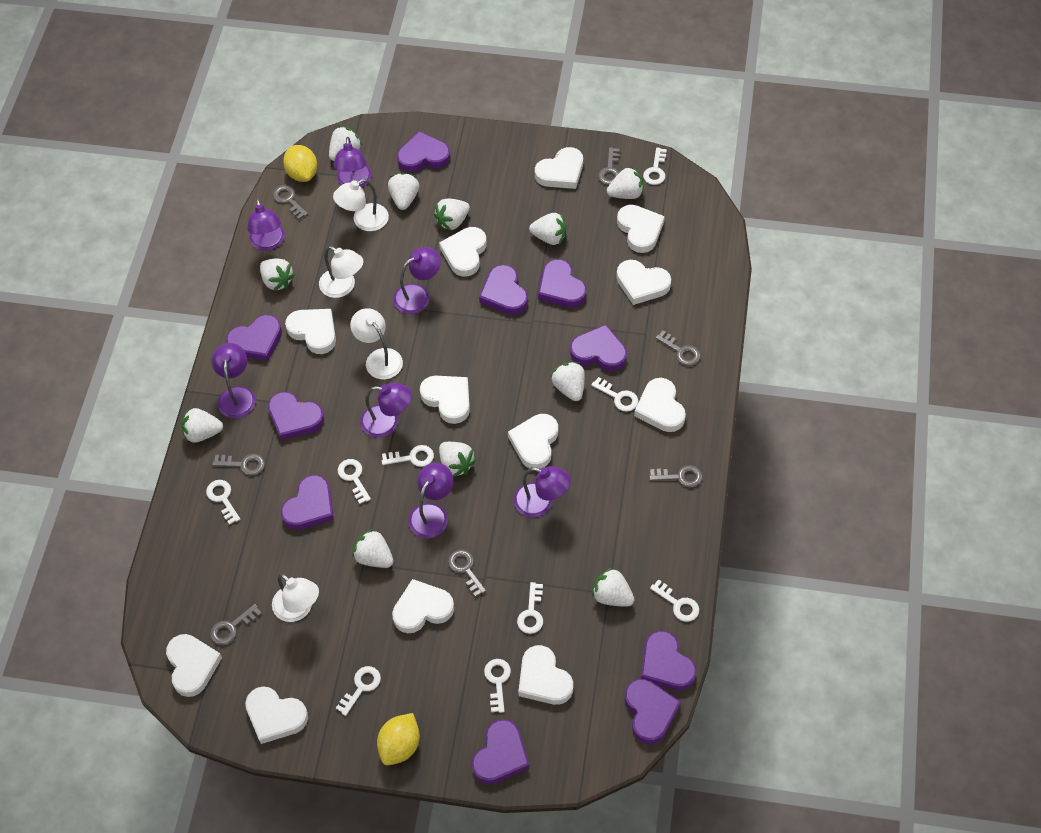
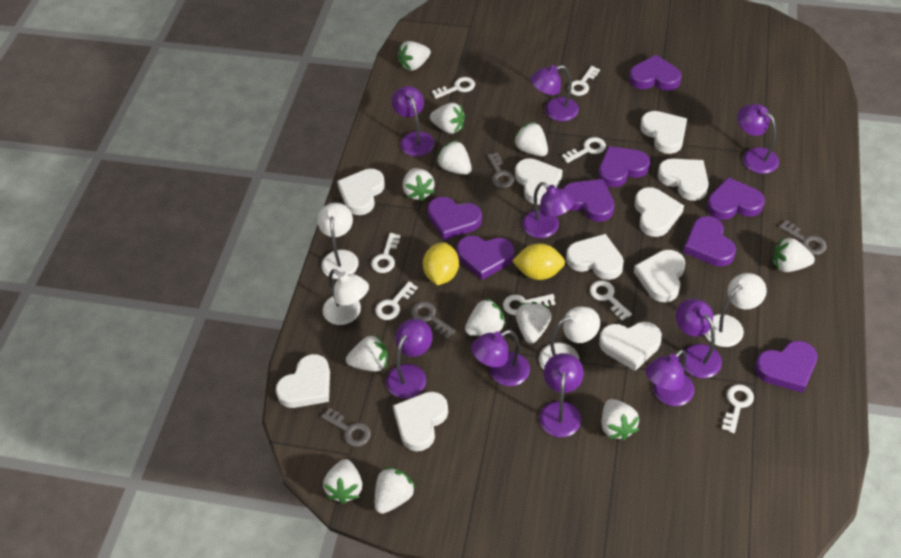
grey key: [210,604,262,645] [212,454,265,476] [273,185,308,219] [448,550,486,597] [598,147,620,185] [649,465,702,487] [655,331,700,366] = 7 -> [321,408,371,447] [411,302,456,338] [487,152,515,188] [779,220,827,255] = 4
purple heart: [226,315,282,361] [268,392,324,441] [281,475,334,530] [397,131,450,172] [472,719,529,784] [479,265,528,315] [538,259,586,308] [570,325,627,371] [625,679,681,744] [641,631,696,691] = 10 -> [427,197,482,240] [457,236,514,280] [563,179,614,222] [599,146,650,187] [629,55,682,91] [683,216,736,267] [707,177,765,220] [755,341,817,393] = 8
purple lamp: [211,343,256,418] [247,198,285,251] [333,137,372,188] [360,383,412,438] [393,247,441,314] [408,463,454,538] [514,466,571,517] = 7 -> [386,319,433,399] [392,86,434,156] [471,330,530,386] [522,182,574,238] [531,65,579,121] [540,353,584,437] [645,349,694,406] [676,298,722,378] [738,104,779,174] = 9
white heart: [166,634,222,697] [245,686,308,744] [285,309,336,354] [392,579,454,633] [420,376,470,424] [439,227,487,277] [508,414,558,469] [518,645,573,705] [535,147,583,189] [616,260,671,305] [617,205,665,253] [634,378,686,432] = 12 -> [276,354,330,408] [337,169,385,215] [393,392,448,451] [515,158,563,205] [566,234,624,280] [599,322,662,371] [634,250,685,302] [635,187,684,237] [640,111,687,154] [658,159,709,201] = 10
white key: [206,480,240,525] [336,666,381,716] [338,459,371,504] [382,445,434,467] [484,659,511,713] [517,582,543,634] [591,377,638,412] [643,147,667,185] [650,579,699,622] = 9 -> [371,233,401,273] [375,281,418,320] [432,77,475,99] [503,294,555,315] [562,137,606,163] [568,66,600,96] [590,280,632,320] [722,384,754,433] = 8
white strawberry: [182,408,223,443] [260,259,295,291] [329,126,362,161] [352,529,394,568] [388,173,419,210] [434,199,470,231] [439,442,476,477] [529,213,566,245] [551,362,585,401] [592,567,634,607] [607,166,644,199] = 11 -> [323,459,362,504] [346,335,388,371] [375,467,416,514] [397,41,431,71] [403,168,435,201] [430,103,465,134] [436,140,472,175] [465,298,506,336] [514,122,548,156] [516,302,551,344] [601,399,639,441] [773,237,815,272] = 12

